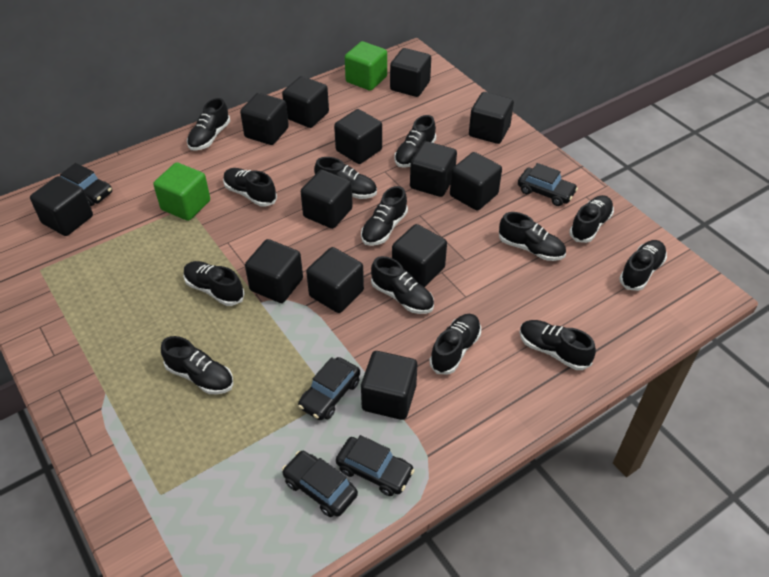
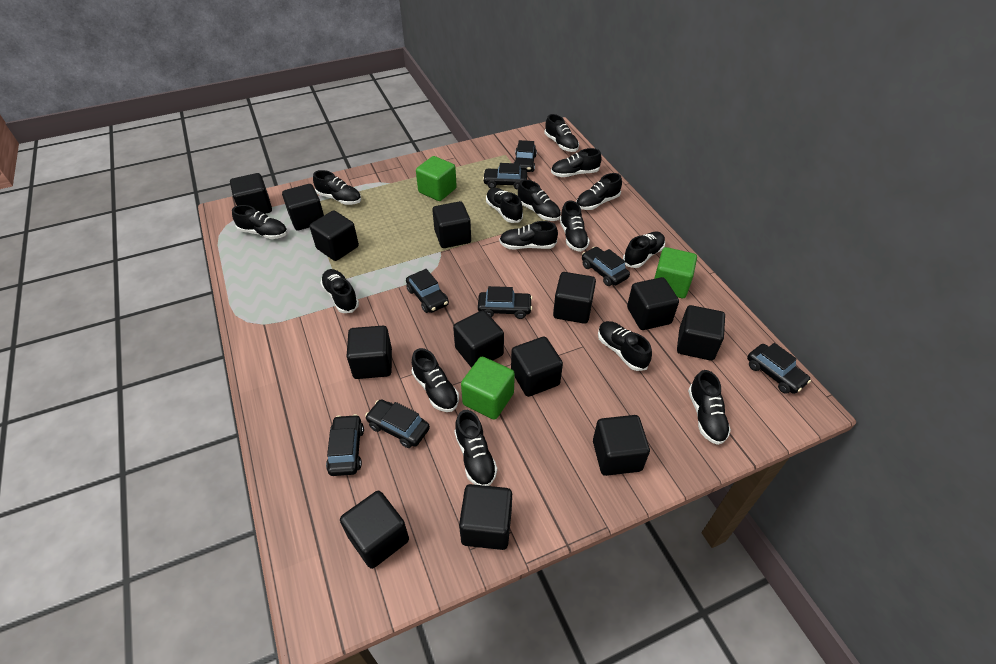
black car: [60,163,112,206] [282,451,358,517] [298,357,360,420] [336,435,415,496] [518,163,578,206] = 5 -> [326,414,364,476] [365,399,430,448] [406,269,449,313] [478,286,532,319] [483,163,527,190] [514,140,537,172] [582,247,630,286] [747,343,811,394] = 8
black shoe: [161,336,233,394] [183,261,245,306] [187,98,230,151] [223,168,277,207] [314,157,377,199] [361,186,408,246] [371,256,434,314] [394,115,436,168] [429,314,481,375] [499,212,566,261] [520,320,596,370] [569,195,614,243] [619,240,667,291] = 13 -> [232,205,287,239] [313,170,361,205] [320,269,359,313] [412,348,459,412] [454,410,497,486] [486,188,523,223] [499,221,558,249] [518,180,561,221] [545,114,579,152] [551,148,602,177] [560,200,590,252] [576,173,622,210] [598,321,652,371] [623,232,665,268] [688,370,731,445] = 15
green cube: [153,162,210,221] [345,41,387,91] = 2 -> [416,156,457,201] [461,357,515,420] [654,247,697,298] = 3

